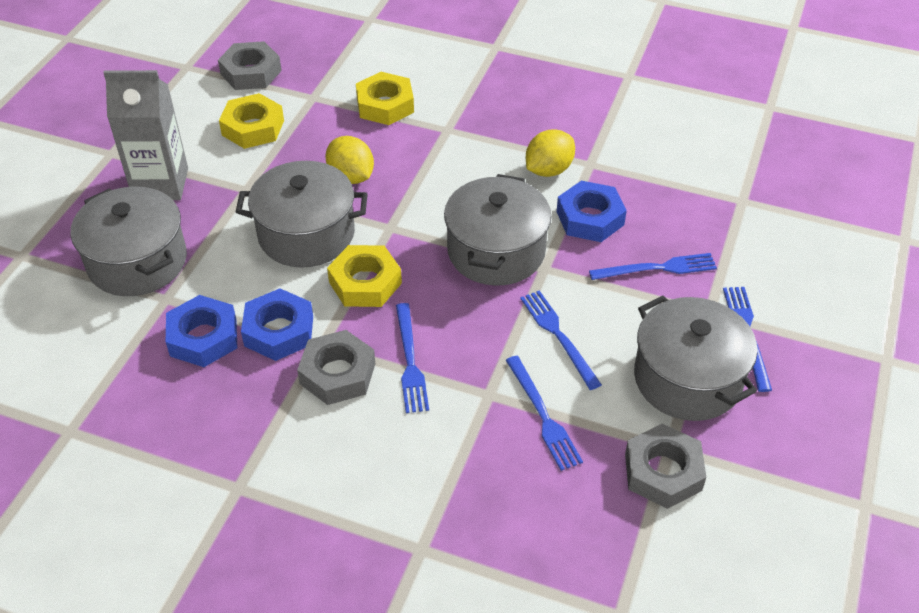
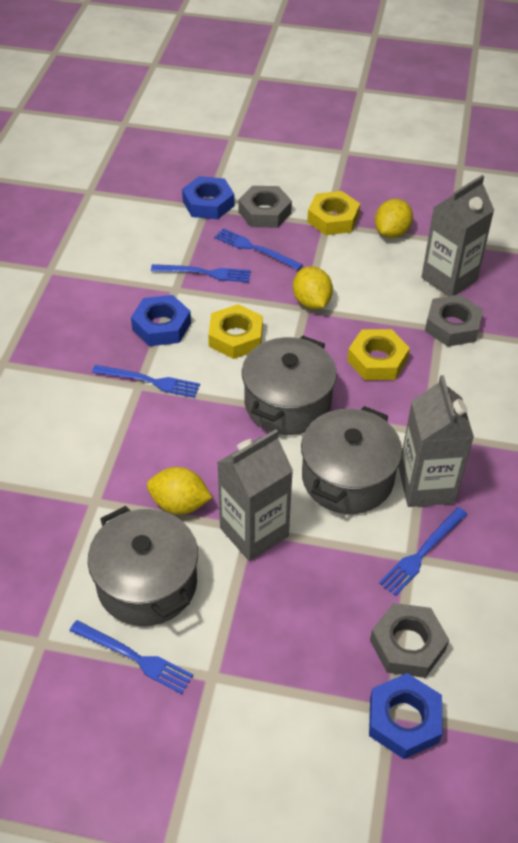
grey carton: [103,70,188,200] = 1 -> [217,429,293,561] [399,375,474,507] [421,175,494,296] = 3
grey pot: [71,187,187,296] [236,161,368,267] [444,174,551,286] [634,295,757,421] = 4 -> [88,506,198,626] [242,336,337,435] [301,406,402,514] = 3
yellow lemon: [325,136,374,184] [526,129,575,177] = 2 -> [147,467,212,514] [293,266,333,309] [375,199,413,238] = 3

